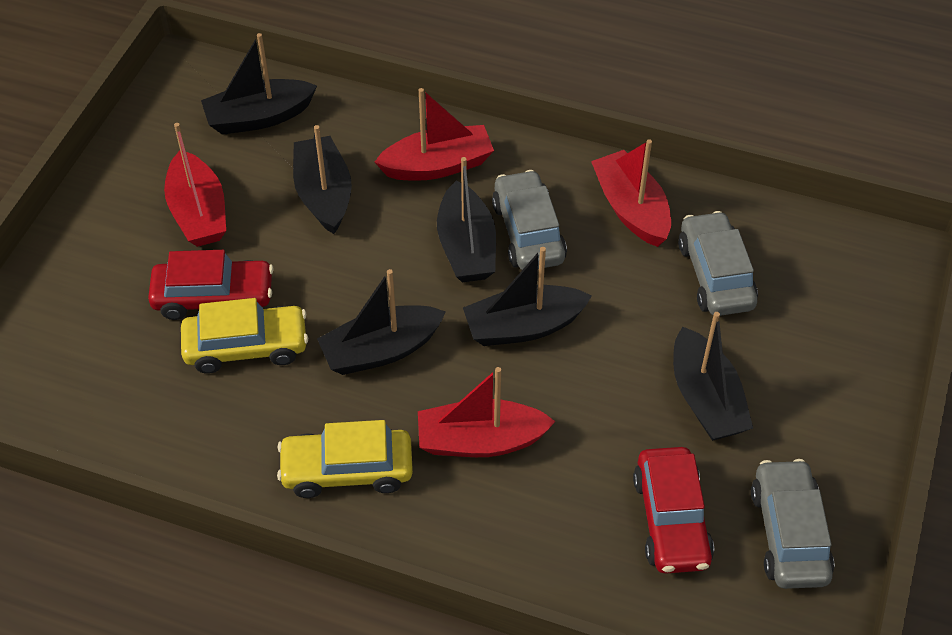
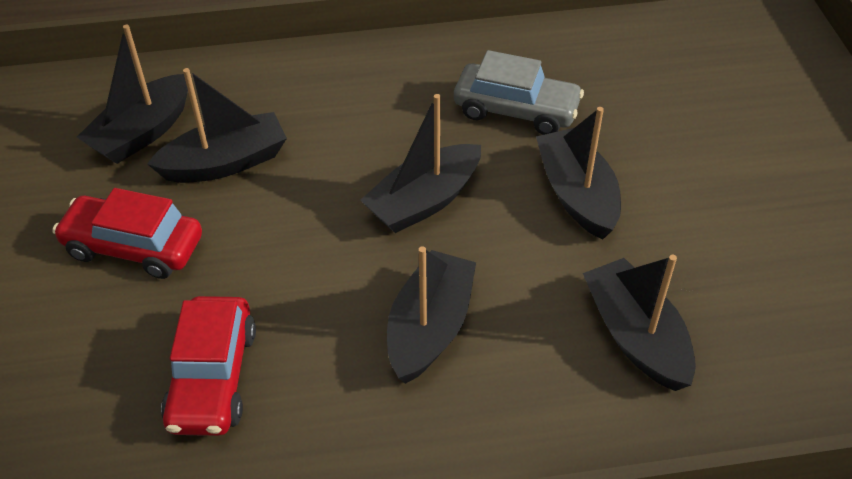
grey car: [492,170,567,270] [678,211,758,316] [751,459,834,589] = 3 -> [454,50,584,135] = 1
red boat: [164,123,226,247] [375,88,494,181] [418,367,556,457] [591,139,671,247] = 4 -> none = 0
yellow car: [181,298,308,374] [277,420,413,498] = 2 -> none = 0

